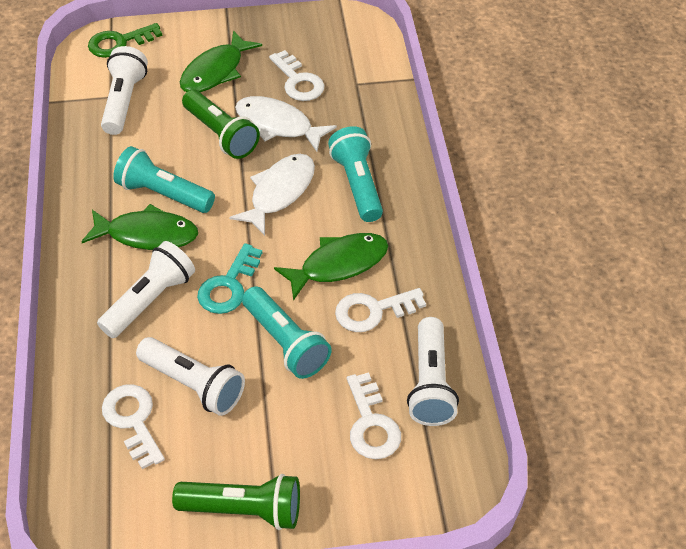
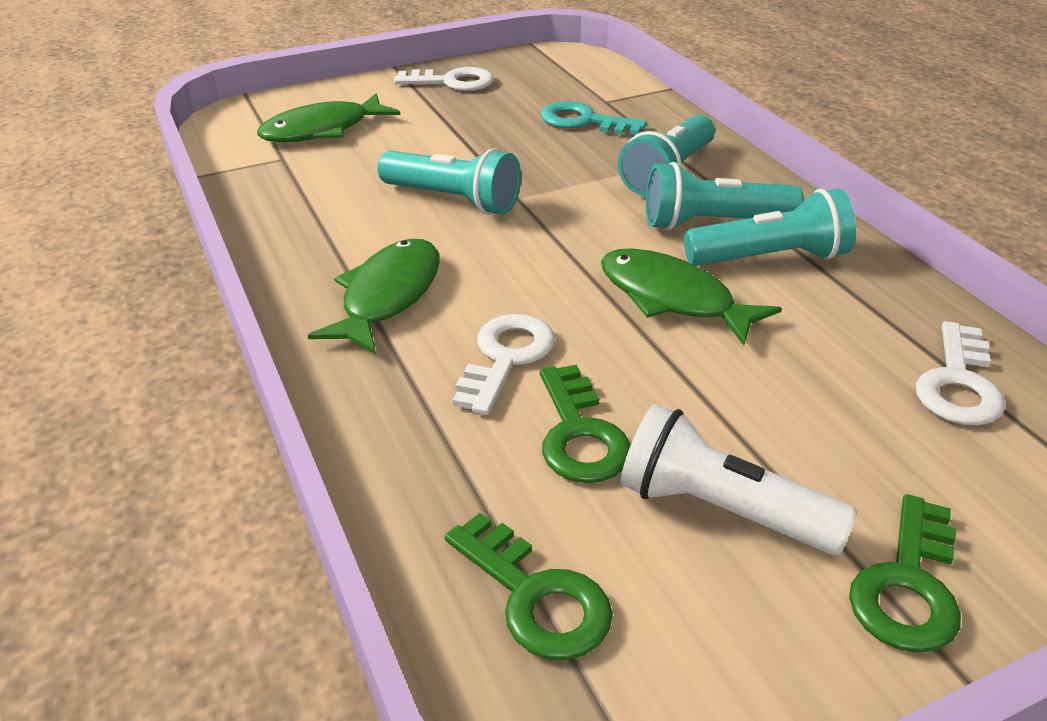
green flashlight: [172,474,300,530] [182,90,260,159] = 2 -> none = 0
green key: [88,23,163,58] = 1 -> [445,513,613,660] [540,365,631,483] [849,494,961,653] = 3
turquoise flashlight: [113,146,215,213] [242,286,331,379] [328,126,383,222] = 3 -> [377,148,521,215] [618,114,715,196] [646,162,804,230] [684,189,856,266] = 4
white fish: [229,154,315,236] [235,96,337,152] = 2 -> none = 0
white flashlight: [97,241,195,338] [101,46,148,135] [136,337,245,416] [407,317,459,426] = 4 -> [620,404,857,555] = 1
white key: [102,384,165,469] [269,50,325,101] [335,288,426,332] [347,372,401,459] = 4 -> [394,67,494,91] [453,314,555,415] [916,321,1005,426] = 3

